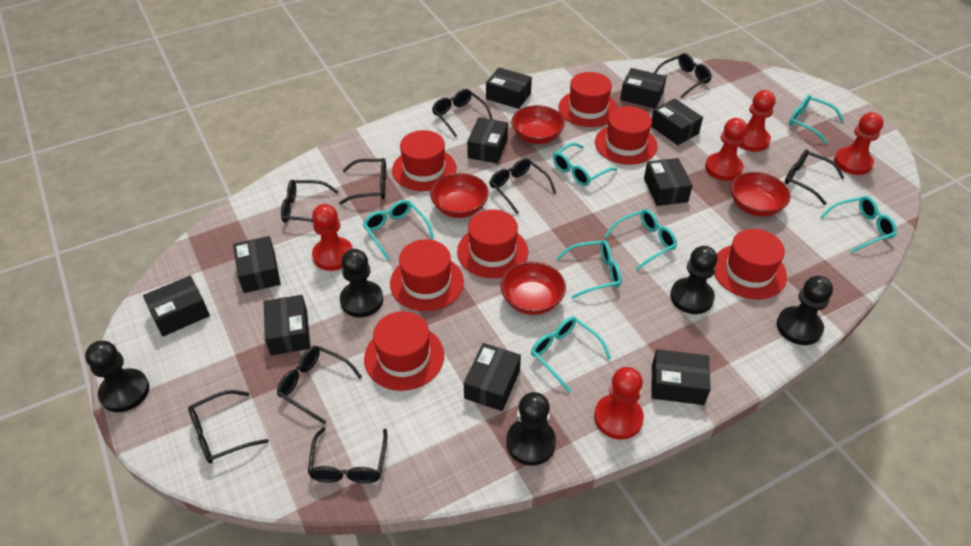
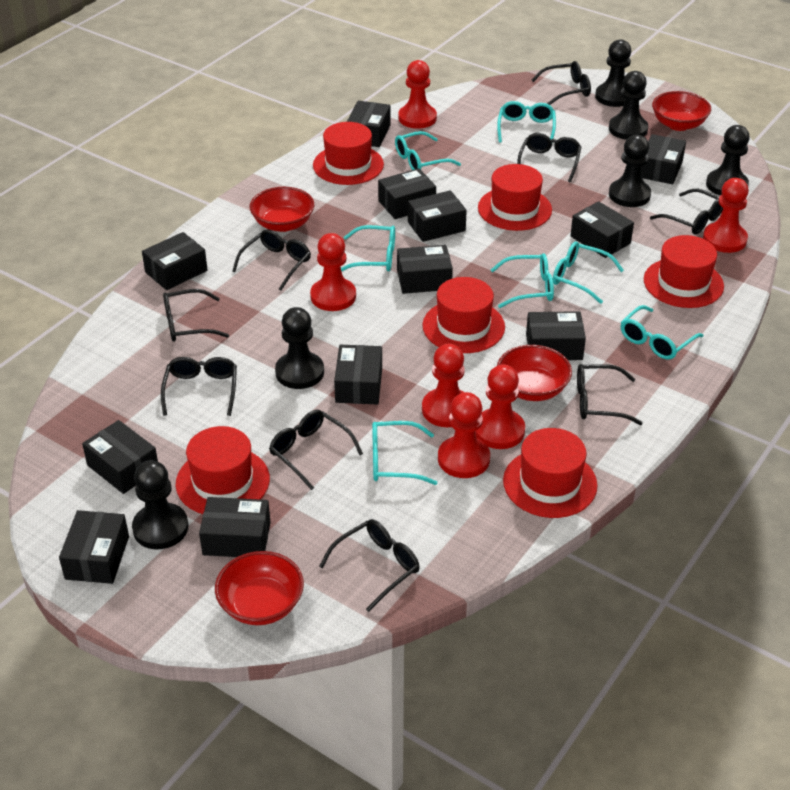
black box: [143,276,210,337] [233,236,281,293] [264,295,310,355] [464,343,521,411] [467,117,508,163] [486,68,532,109] [620,68,667,108] [644,158,693,206] [651,98,703,145] [651,349,711,405] = 10 -> [59,510,129,584] [82,420,158,494] [142,232,208,290] [199,497,270,557] [334,345,382,404] [347,101,390,147] [378,168,436,219] [397,245,453,294] [408,190,467,242] [526,311,586,360] [570,201,634,258] [641,134,686,184] = 12
black pawn: [85,341,150,412] [340,249,383,317] [506,392,556,466] [670,246,718,314] [777,276,833,345] = 5 -> [132,460,188,549] [275,307,324,389] [595,39,631,107] [609,71,648,140] [609,135,651,207] [706,125,750,195] = 6
red hat: [364,311,444,391] [390,239,464,311] [392,130,456,191] [457,210,528,278] [558,72,618,127] [595,106,658,165] [714,229,787,299] = 7 -> [176,426,270,514] [313,122,384,185] [422,277,505,353] [478,164,552,231] [503,428,598,518] [644,235,724,308] = 6
red pawn: [312,204,353,271] [594,367,644,440] [705,118,747,181] [739,90,776,152] [834,112,884,175] = 5 -> [310,233,356,311] [398,60,437,129] [422,344,465,427] [438,392,490,478] [475,365,525,449] [703,178,749,253] = 6

